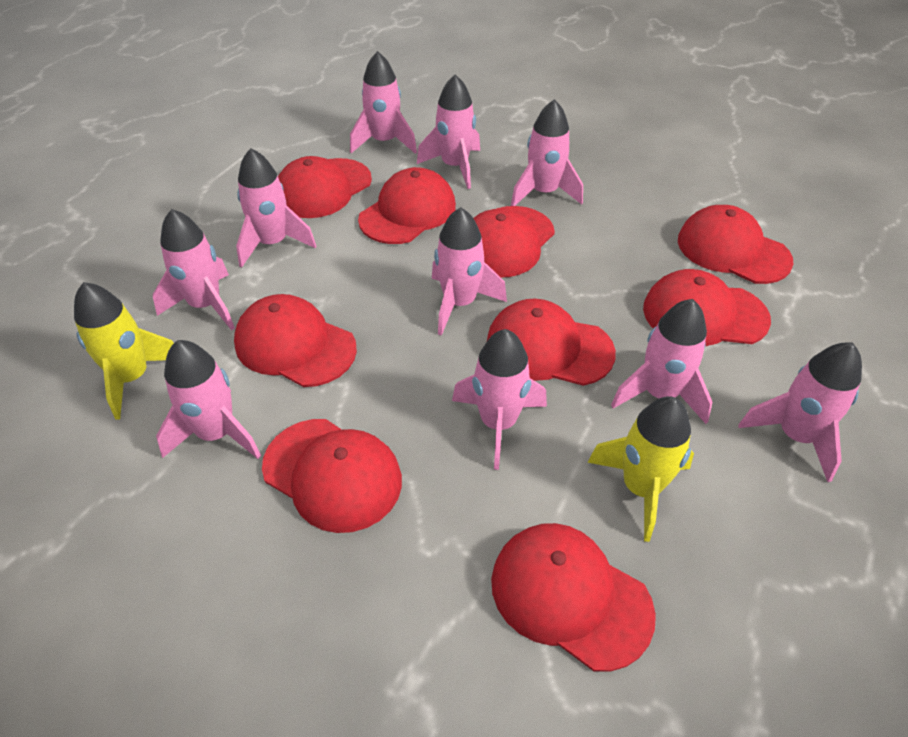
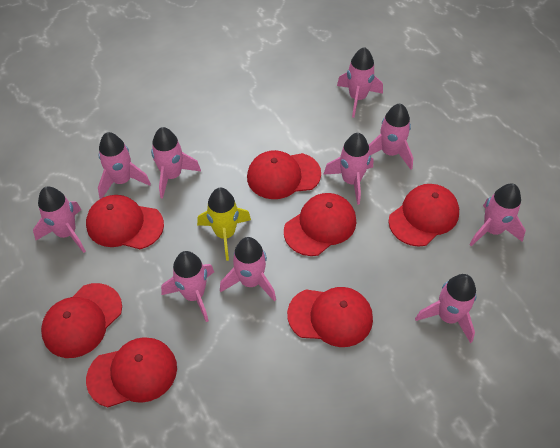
red cap: [234,294,357,387] [262,419,402,533] [278,156,372,218] [358,167,456,244] [473,206,555,277] [487,299,616,386] [491,523,656,671] [643,269,771,346] [678,205,794,284] = 9 -> [41,283,122,358] [86,195,164,249] [86,337,177,407] [247,150,321,199] [284,193,356,256] [287,287,373,347] [388,184,459,247] = 7
yellow rocket: [74,282,174,420] [587,396,694,542] = 2 -> [197,188,251,261] = 1

